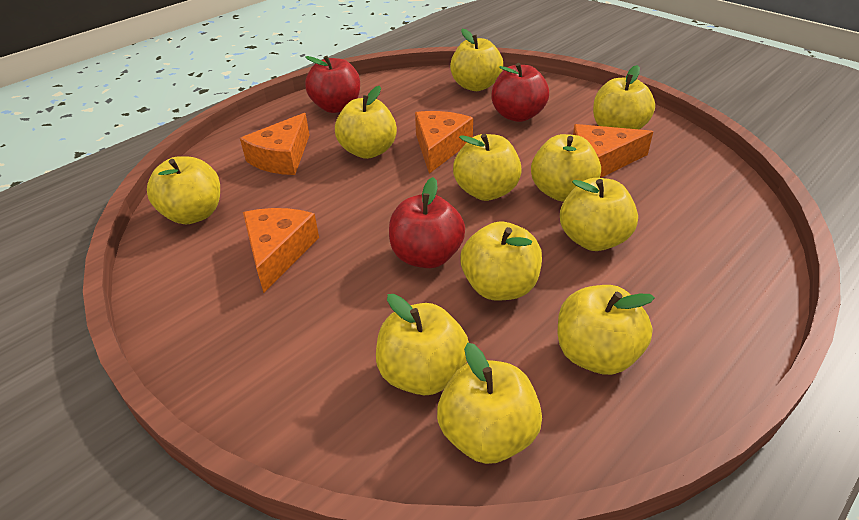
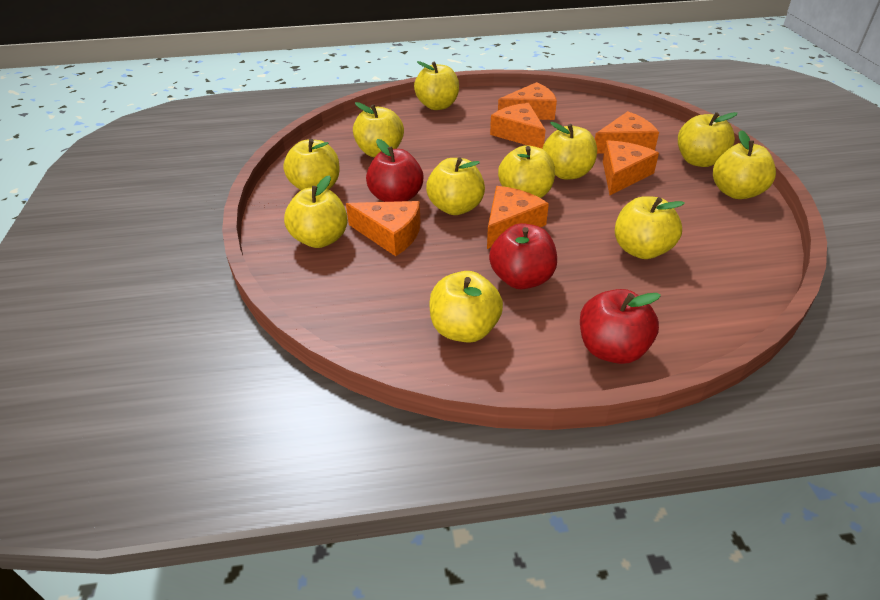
orange cheese: [240,113,310,175] [243,208,319,293] [415,111,473,174] [573,124,653,178] = 4 -> [346,201,421,256] [487,186,549,249] [490,103,546,149] [498,82,557,120] [595,111,659,154] [603,140,659,195] = 6

